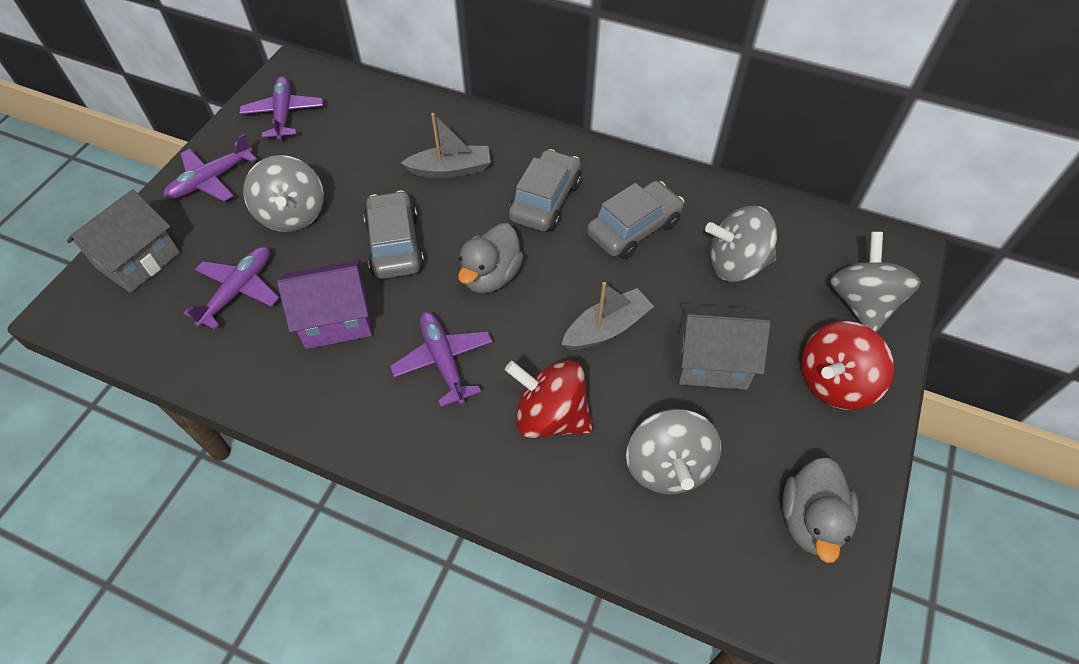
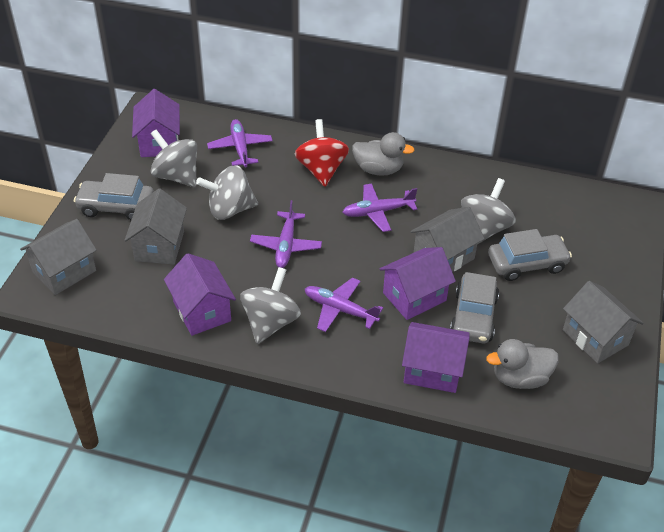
grey boat: [401,113,491,178] [561,282,654,350] = 2 -> none = 0
grey house: [67,189,180,293] [678,304,771,390] = 2 -> [20,219,97,295] [125,189,187,265] [410,207,484,272] [563,281,644,363] = 4
purple house: [277,259,372,349] = 1 -> [132,89,180,157] [164,253,236,336] [380,247,456,320] [402,322,470,393] = 4
red spinning top: [505,360,593,438] [801,321,894,410] = 2 -> [295,119,349,187] = 1

